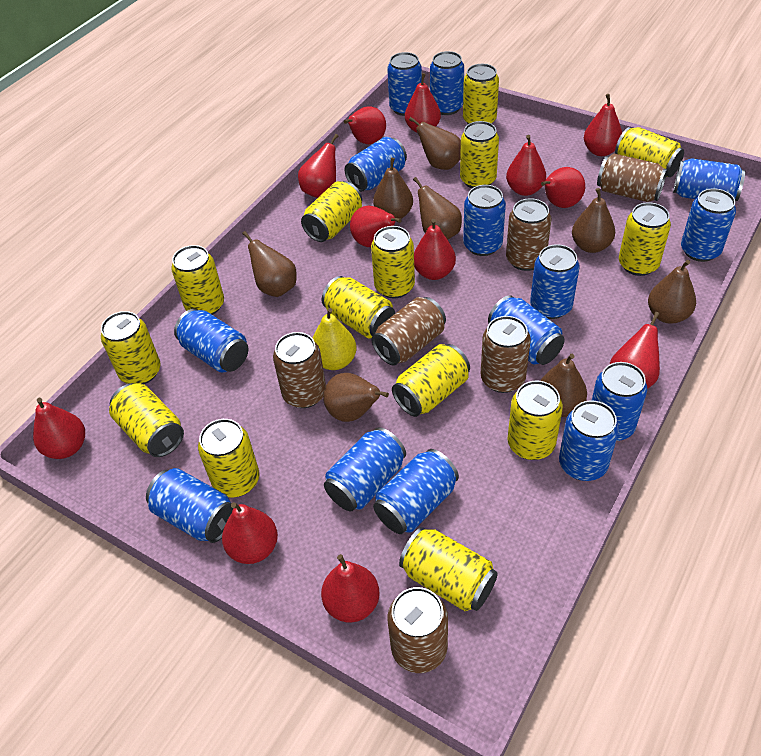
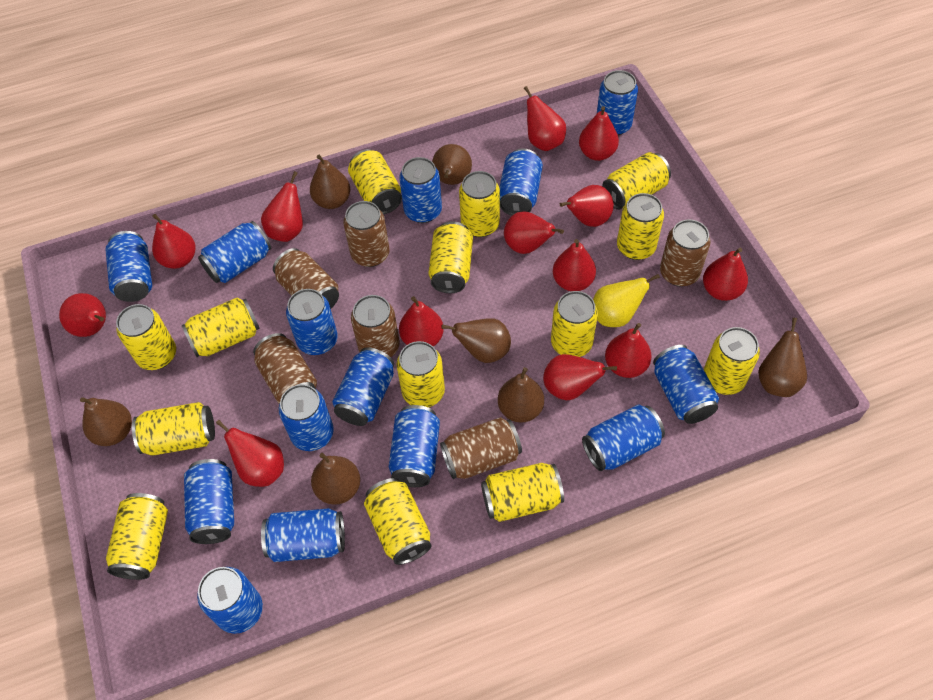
brown pear: [242,231,297,297] [323,373,389,422] [373,157,413,219] [409,117,461,170] [413,177,462,240] [540,354,587,417] [572,188,615,253] [648,260,696,324] = 8 -> [80,397,132,446] [310,155,350,209] [311,453,360,505] [432,144,472,185] [441,318,511,363] [498,367,544,423] [758,318,807,397] = 7
red pear: [33,398,85,459] [222,502,278,564] [298,134,338,198] [321,554,380,622] [344,106,386,144] [350,206,402,247] [405,73,441,133] [414,219,456,280] [506,135,546,196] [541,167,585,208] [584,94,622,156] [610,312,660,389] = 12 -> [59,293,106,337] [152,214,195,269] [216,420,284,487] [261,171,303,242] [399,296,444,346] [504,211,564,254] [524,86,566,151] [543,354,617,400] [553,239,596,291] [560,185,614,227] [579,106,619,161] [605,323,652,378] [703,248,748,301] = 13

